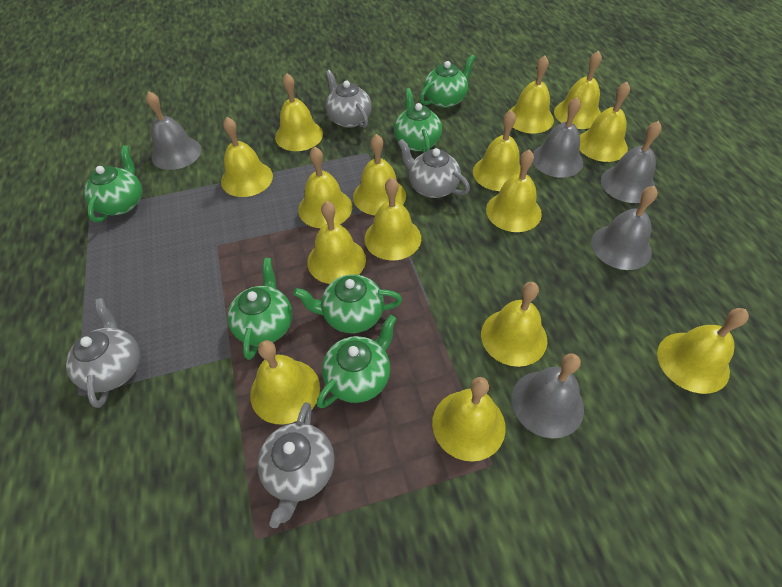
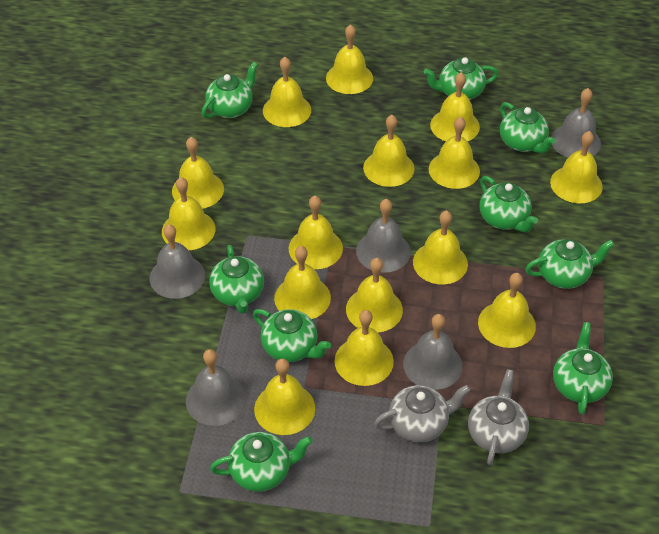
green teapot: [84,145,142,222] [227,258,293,360] [293,274,402,333] [316,315,397,408] [394,88,442,153] [420,54,476,108] = 6 -> [202,62,258,119] [209,245,264,314] [210,432,313,492] [253,309,331,362] [424,57,498,100] [479,176,538,232] [500,102,556,154] [525,239,614,289] [553,322,613,415] = 9
grey teapot: [66,298,140,408] [257,402,335,528] [326,70,372,128] [398,139,470,198] = 4 -> [374,385,471,442] [468,369,529,465] = 2

